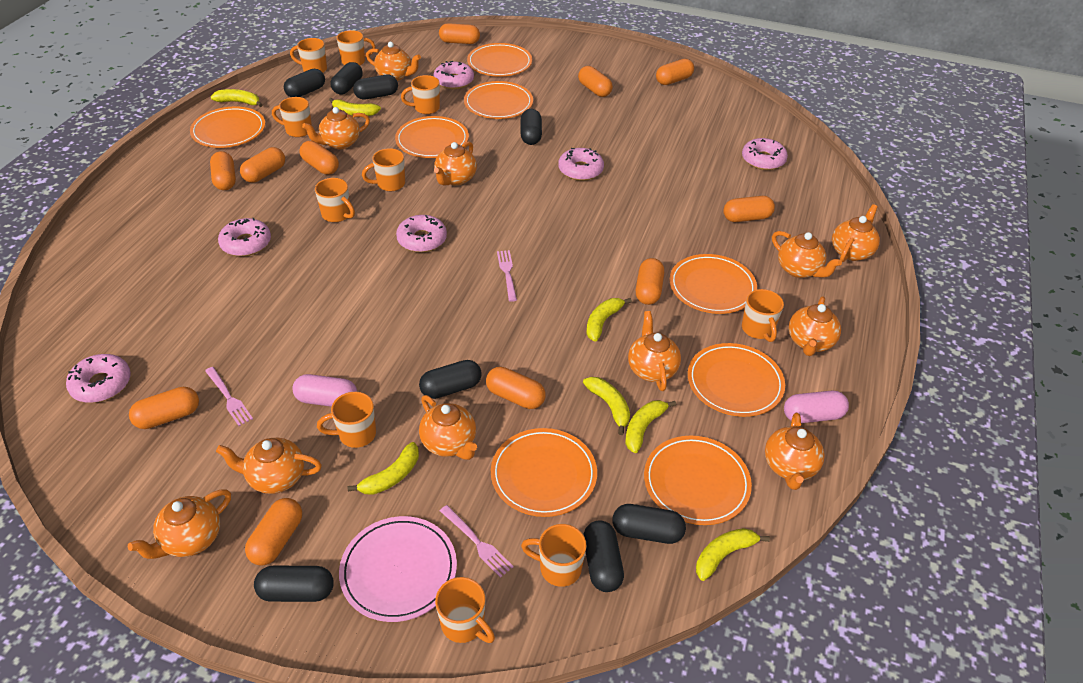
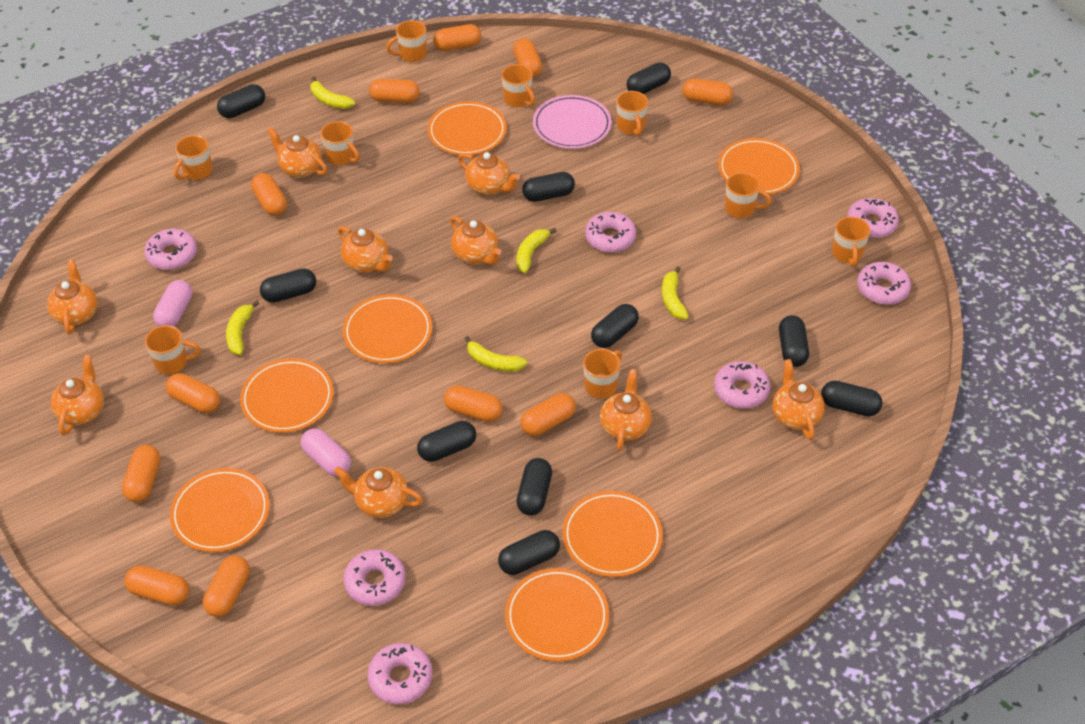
black capsule: [254,566,334,602] [284,69,325,97] [330,62,362,94] [353,75,398,100] [419,360,482,399] [521,109,542,145] [583,520,624,592] [613,504,686,544] = 8 -> [217,84,265,118] [260,269,316,303] [417,421,476,462] [498,530,560,575] [516,458,552,516] [522,172,575,202] [591,304,639,348] [627,62,671,94] [779,315,809,367] [821,381,883,416] = 10
orange mug: [272,97,312,137] [290,38,327,73] [315,178,355,222] [317,392,376,448] [337,30,376,65] [362,148,405,191] [401,75,440,114] [435,577,495,643] [521,524,587,587] [742,289,784,342] = 10 -> [145,325,201,374] [174,135,212,180] [321,121,360,166] [386,20,427,62] [501,64,535,107] [583,349,622,399] [617,91,648,136] [725,173,772,218] [832,216,870,267] = 9
orange plate: [190,106,265,148] [395,116,469,158] [464,81,533,119] [467,43,532,77] [491,428,597,517] [644,436,752,525] [669,254,757,314] [688,343,785,417] = 8 -> [170,468,270,552] [240,358,334,433] [343,294,432,363] [428,101,507,155] [505,568,610,661] [562,491,663,577] [718,138,800,195] = 7
orange teapot: [128,489,231,559] [216,438,322,494] [302,107,370,149] [366,42,421,81] [419,395,477,460] [434,142,477,186] [628,311,681,391] [765,413,825,490] [772,231,842,278] [789,296,841,356] [832,204,880,262] = 11 -> [47,260,98,334] [51,355,104,435] [267,127,327,178] [334,467,423,518] [338,226,393,273] [450,216,501,265] [458,152,520,195] [600,369,652,451] [773,359,825,440] = 9
pink donut: [66,354,131,403] [218,218,271,256] [396,215,447,252] [433,61,474,89] [558,148,604,181] [742,138,788,170] = 6 -> [144,229,197,270] [344,549,406,606] [367,643,433,705] [585,212,636,253] [714,361,770,409] [847,198,899,238] [857,262,911,305] = 7
pink fork: [205,367,253,426] [440,505,514,578] [497,250,517,302] = 3 -> none = 0
yellow banana: [211,89,263,107] [329,98,381,116] [348,442,419,495] [583,377,630,435] [586,298,632,342] [625,400,676,453] [696,528,770,581] = 7 -> [226,300,260,355] [310,77,355,109] [464,336,527,372] [516,228,557,273] [662,266,689,319] = 5

